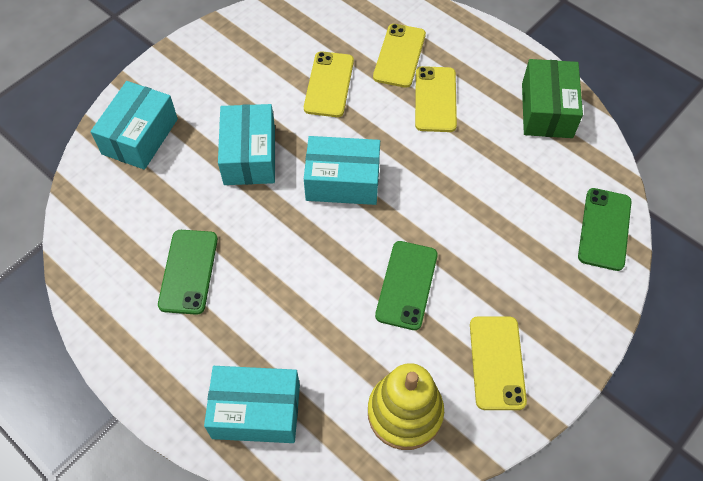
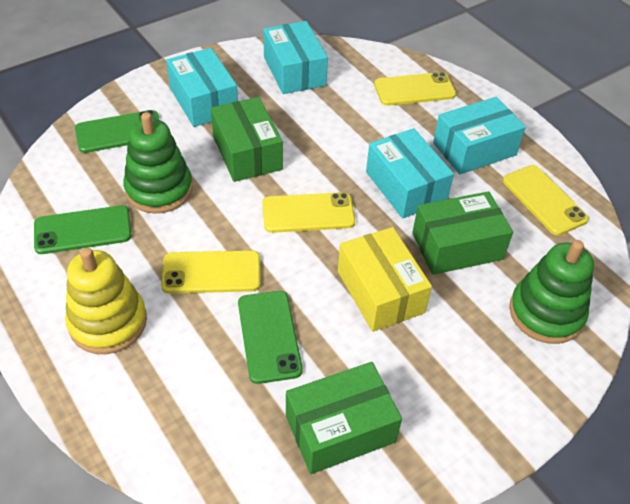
green box: [522,59,583,138] = 1 -> [211,97,283,182] [286,362,402,474] [412,191,513,275] = 3
green stacking toy: none = 0 -> [124,112,193,214] [509,240,594,344] = 2
yellow box: none = 0 -> [338,227,432,332] = 1

